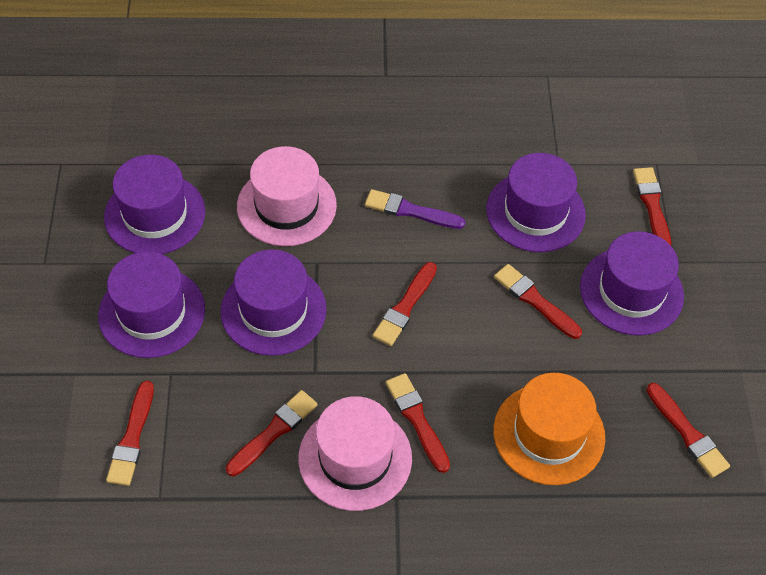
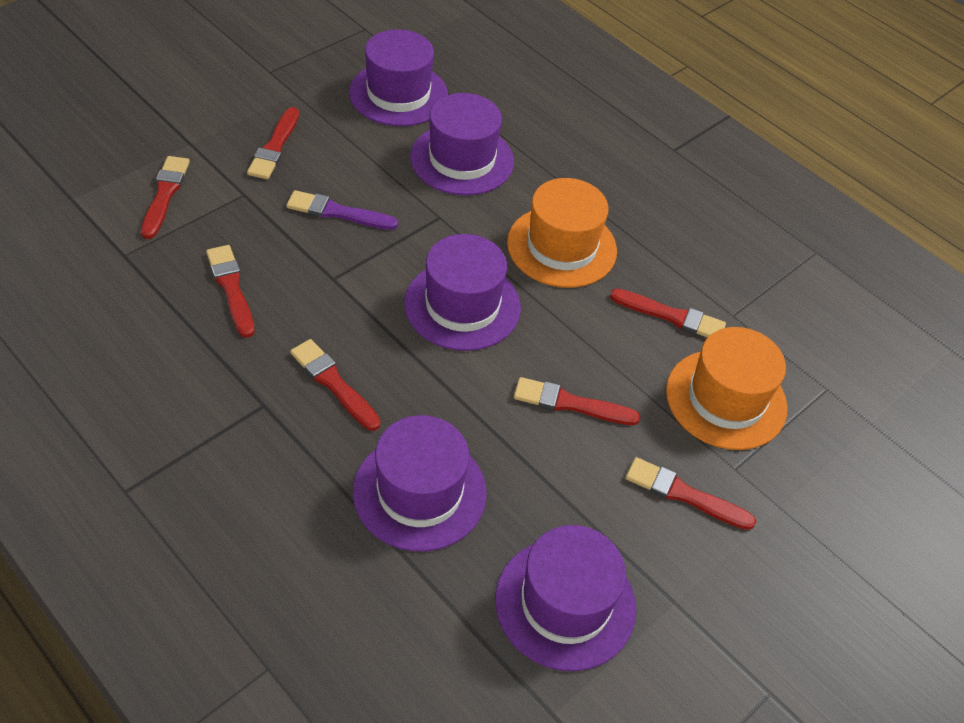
orange hat: [494,373,605,485] = 1 -> [507,178,617,288] [666,327,787,450] = 2
pink hat: [237,146,337,246] [298,396,412,511] = 2 -> none = 0

